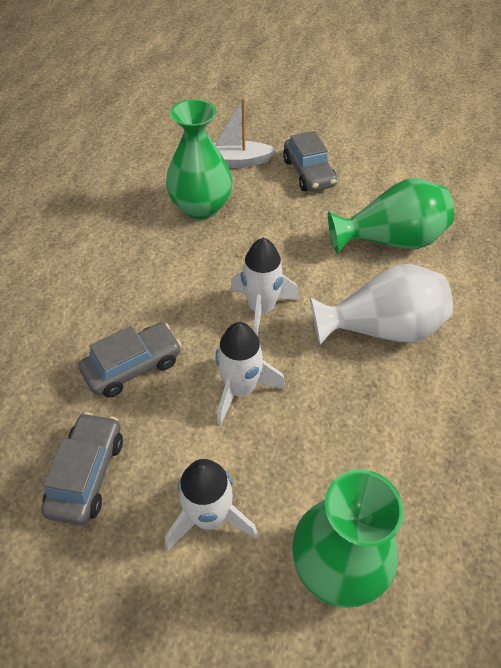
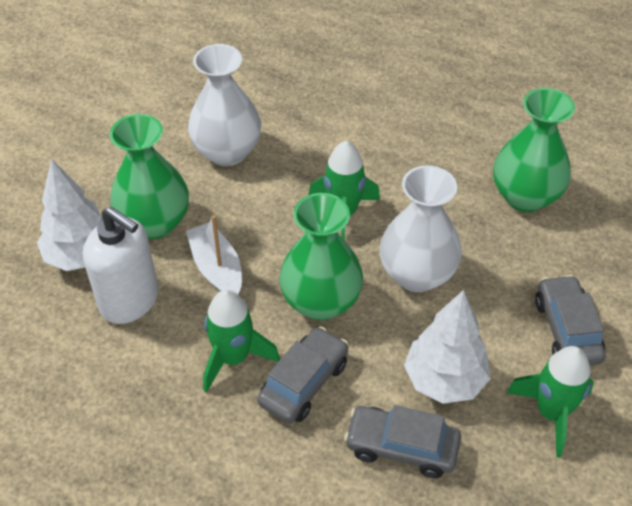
green rocket: none = 0 -> [203,290,280,393] [309,141,380,241] [506,346,594,457] = 3
white rocket: [165,459,258,551] [215,322,286,426] [230,237,299,336] = 3 -> none = 0
white soap dispenser: none = 0 -> [83,207,159,324] = 1
white tree: none = 0 -> [37,159,103,271] [404,290,491,404] = 2
white vase: [310,264,453,345] = 1 -> [188,44,261,166] [380,165,462,292] = 2

